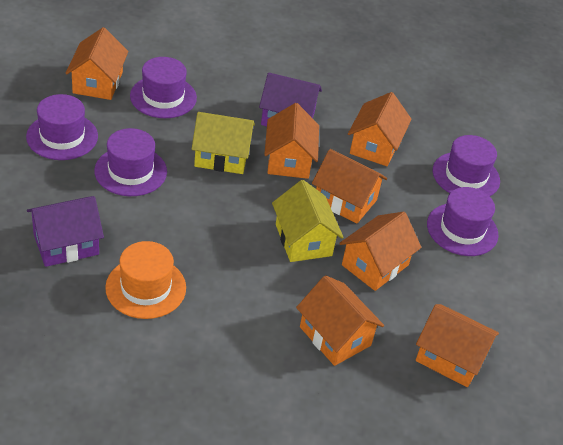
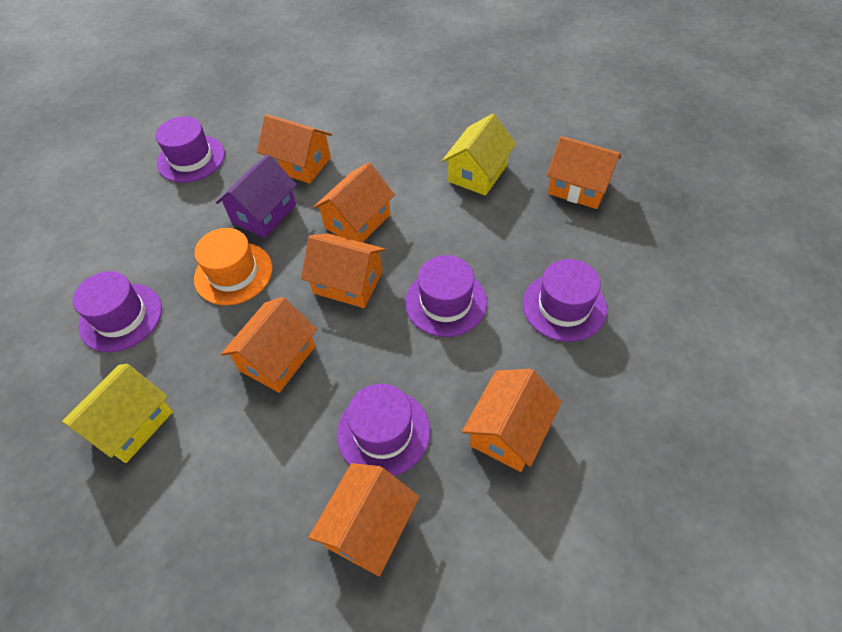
purple house: [27,196,104,267] [259,73,322,126] = 2 -> [216,154,297,238] = 1

